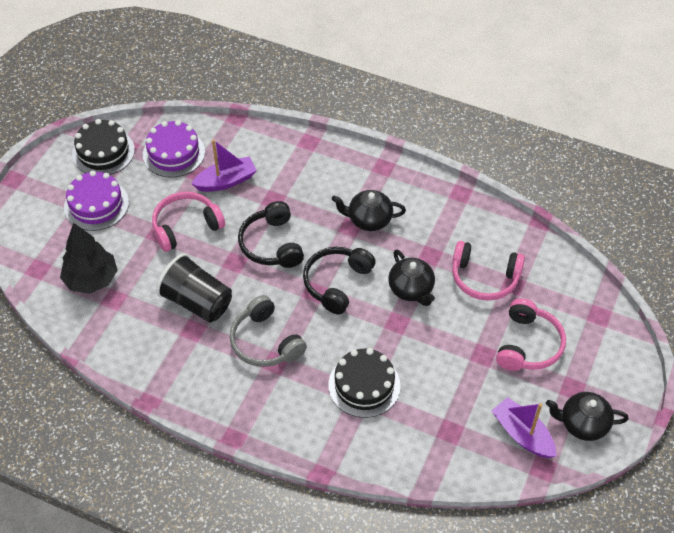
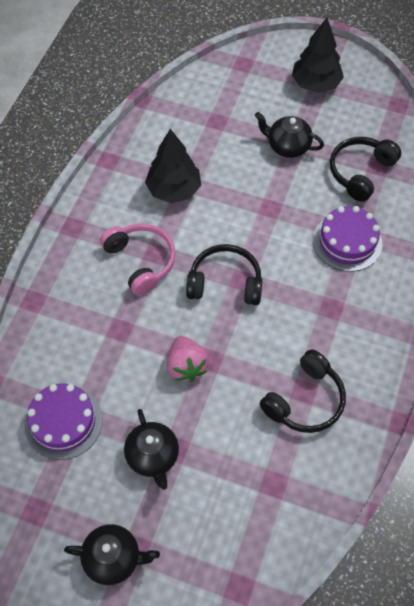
black cake: [72,119,135,175] [328,348,401,418] = 2 -> none = 0
black cup: [156,253,232,323] = 1 -> none = 0
black headphones: [238,201,304,268] [303,247,376,315] = 2 -> [186,244,262,305] [260,349,346,433] [330,137,401,202] = 3
black tree: [60,223,118,294] = 1 -> [145,129,201,203] [292,18,344,93] = 2
grey headphones: [230,295,307,367] = 1 -> none = 0
pink headphones: [152,192,225,252] [452,241,525,301] [496,298,566,371] = 3 -> [100,223,176,296] = 1
pink strawberry: none = 0 -> [167,336,209,382] = 1
purple boat: [191,140,257,192] [491,397,556,458] = 2 -> none = 0

